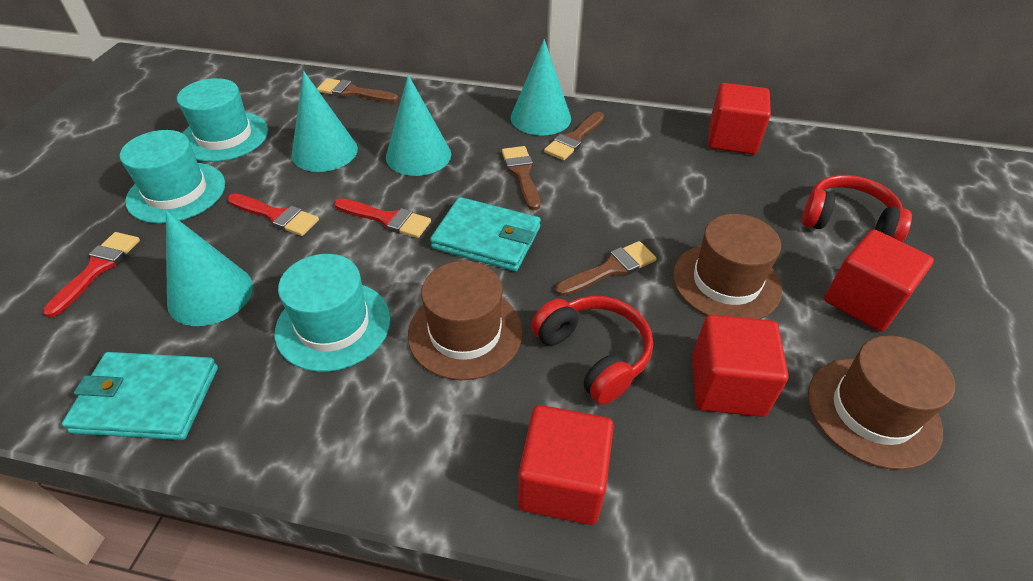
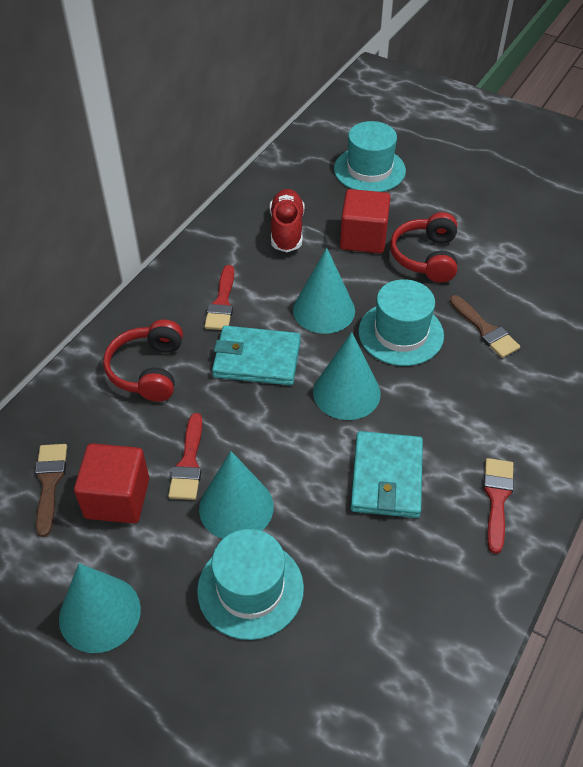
brown brush: [317,78,399,102] [502,146,540,211] [544,112,604,160] [555,241,657,296] = 4 -> [35,444,67,537] [449,295,520,358] = 2
brown hat: [408,261,523,380] [673,214,782,319] [808,335,955,470] = 3 -> none = 0
red cube: [518,405,614,525] [692,315,788,417] [708,83,771,155] [824,229,934,331] = 4 -> [74,443,149,523] [340,189,391,253] = 2
red shoe: none = 0 -> [270,189,304,252] = 1

